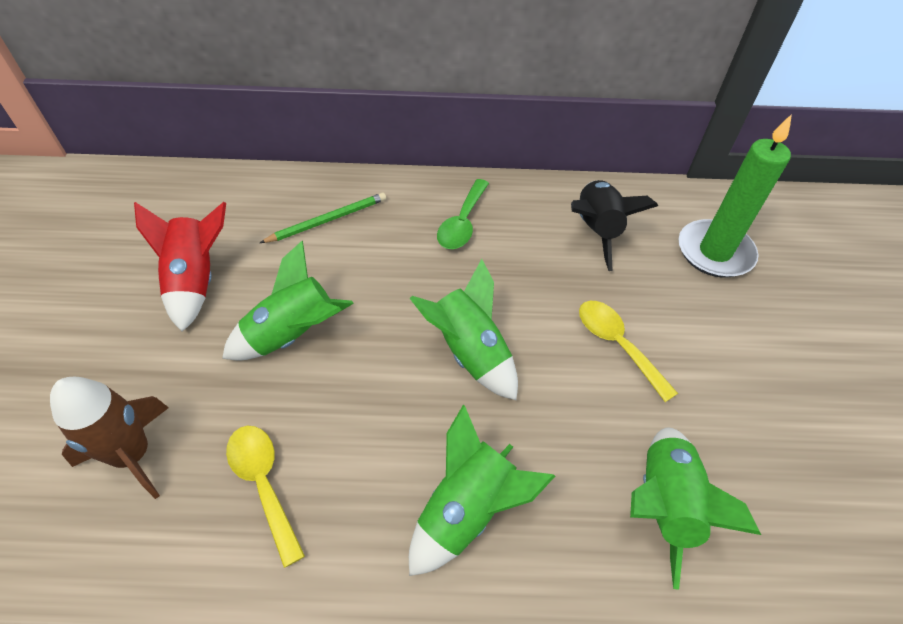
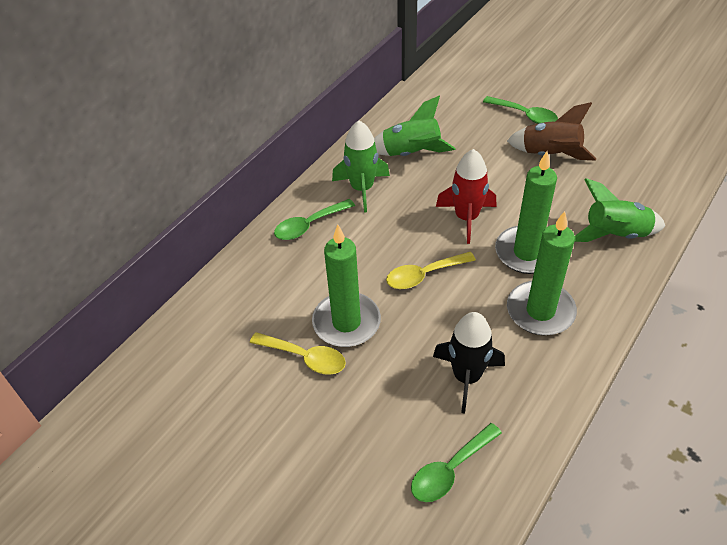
green candle: [678,114,792,278] = 1 -> [312,225,381,347] [495,151,557,274] [507,211,577,335] = 3
green pencil: [260,193,386,243] = 1 -> none = 0
green rocket: [222,241,354,360] [409,259,518,400] [409,405,555,576] [630,427,761,590] = 4 -> [332,120,390,213] [374,96,456,156] [575,178,665,242] = 3
green spoon: [437,179,489,249] = 1 -> [274,199,355,240] [411,423,502,502] [483,96,558,124] = 3

